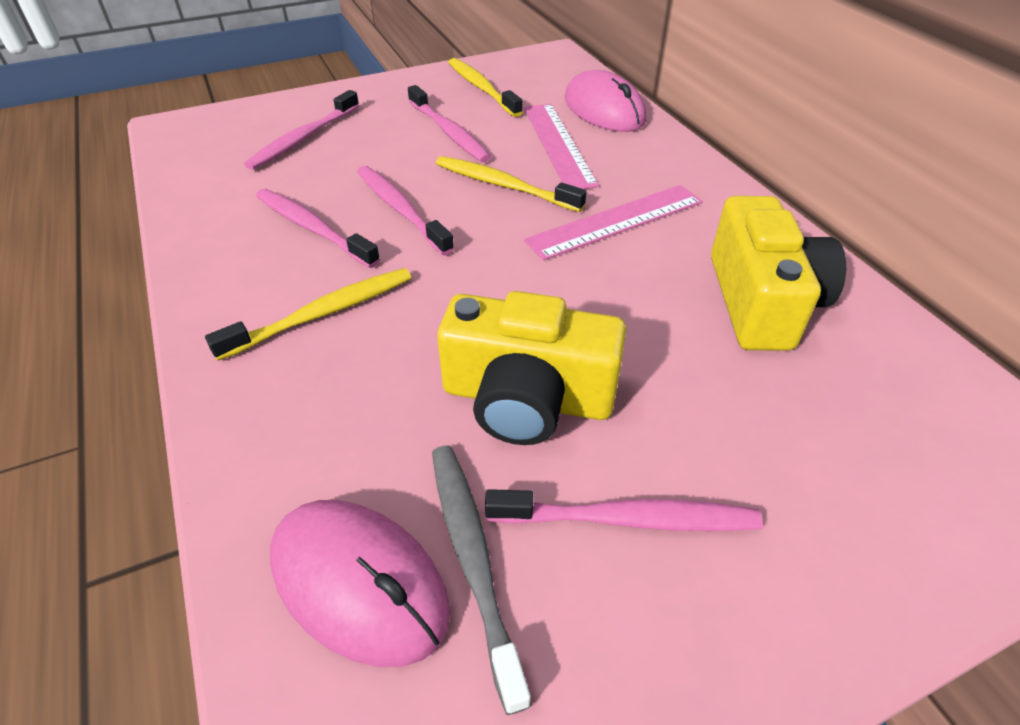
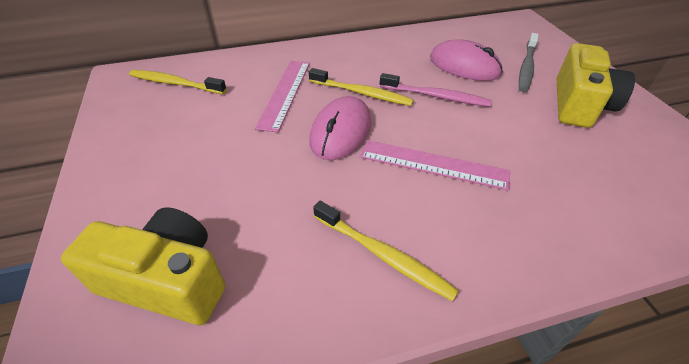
pink toothbrush: [244,90,359,170] [256,189,380,268] [357,166,455,255] [408,85,491,162] [485,489,763,531] = 5 -> [380,73,492,107] = 1

